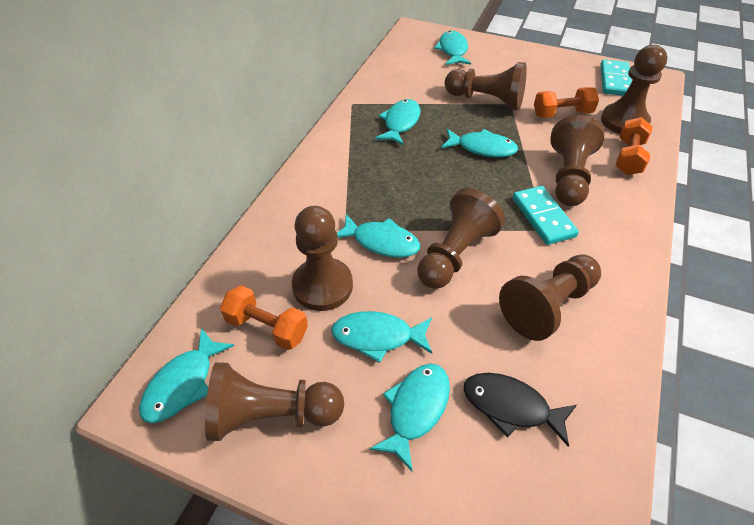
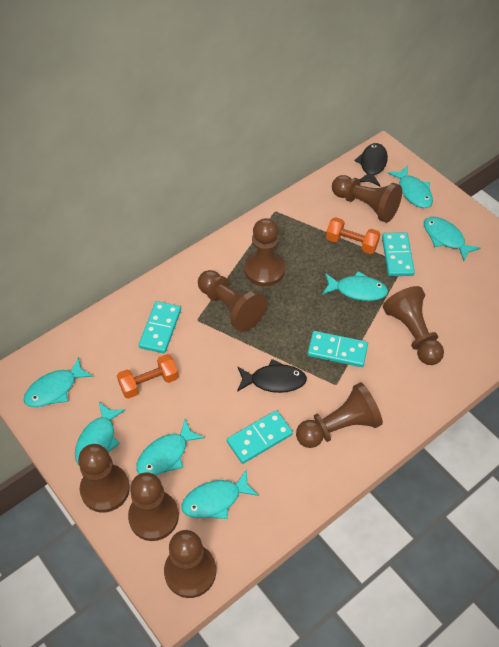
black fish: [464,373,577,447] = 1 -> [237,359,307,393] [354,143,388,186] = 2
brown pawn: [205,362,344,441] [292,206,353,311] [417,188,505,289] [445,62,527,110] [499,254,601,341] [550,115,605,206] [601,45,667,134] = 7 -> [78,444,130,513] [128,472,179,541] [164,530,216,598] [198,270,267,332] [244,218,285,286] [296,382,383,448] [332,175,402,223] [383,286,444,365] = 8
orange dumbbell: [220,285,308,350] [534,87,599,118] [616,117,652,175] = 3 -> [117,354,178,399] [326,217,381,254] = 2
turquoise domino: [512,186,579,245] [600,59,632,96] = 2 -> [139,301,181,353] [227,410,293,464] [307,331,368,367] [382,232,415,276] = 4

